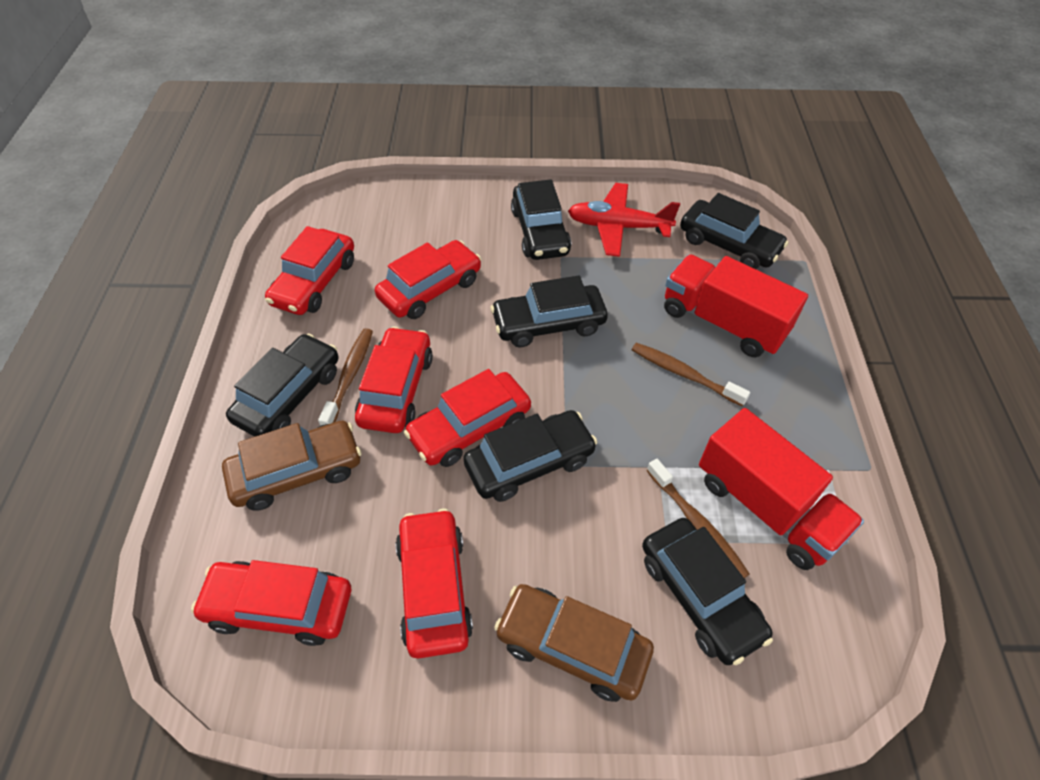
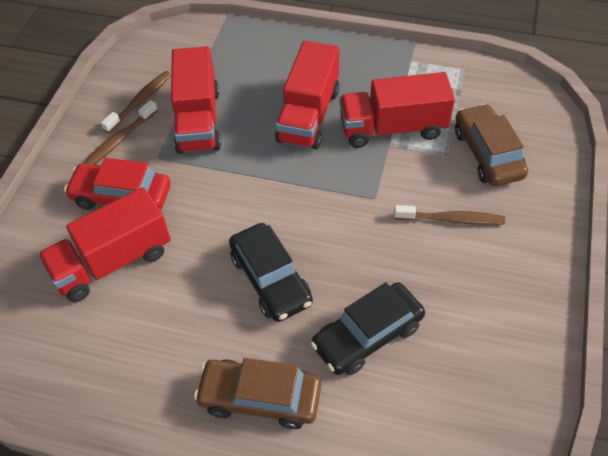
black car: [226,333,338,437] [463,410,597,502] [491,275,608,347] [511,179,571,260] [642,518,773,665] [680,193,789,269] = 6 -> [229,223,313,322] [310,282,425,375] = 2
red car: [191,560,351,646] [265,226,354,315] [355,327,433,433] [375,240,481,319] [395,508,473,659] [404,369,531,467] = 6 -> [64,158,171,210] = 1
red plane: [568,183,680,257] = 1 -> none = 0
red truck: [664,254,808,357] [699,408,864,570] = 2 -> [38,187,171,302] [171,46,221,154] [275,41,339,150] [339,72,455,148] = 4

